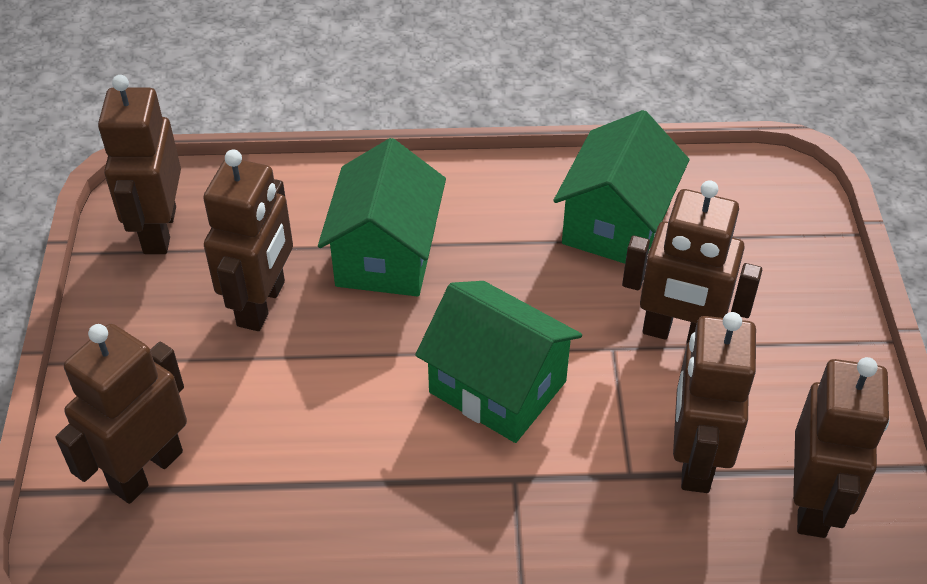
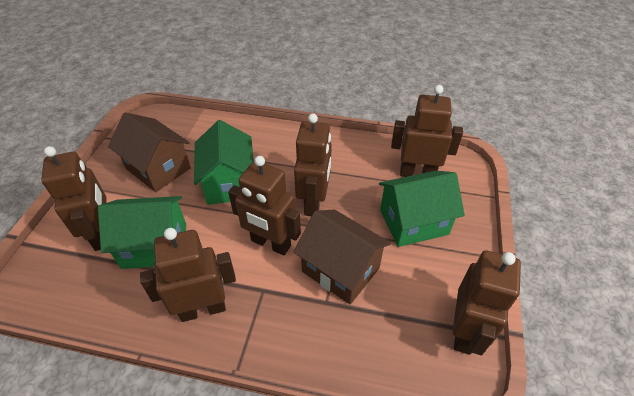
brown house: none = 0 -> [108,113,191,192] [294,209,391,305] = 2

